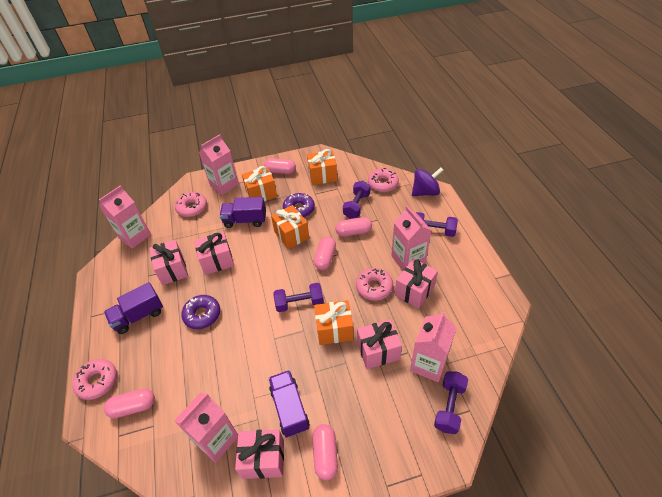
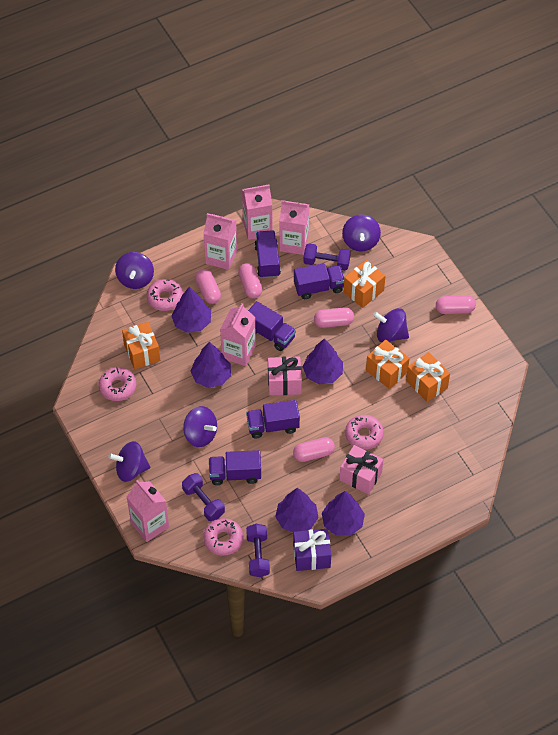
pink gift: [149,240,188,285] [194,232,234,275] [235,429,284,479] [357,319,402,369] [395,258,438,309] = 5 -> [268,356,302,396] [339,445,383,495] = 2
purple donut: [181,295,220,329] [283,193,315,218] = 2 -> none = 0
purple dumbbell: [273,283,323,312] [343,181,370,219] [416,212,458,237] [434,371,468,434] = 4 -> [182,473,225,521] [246,524,270,577] [303,243,351,271] = 3
purple gift: none = 0 -> [293,529,331,571] = 1
purple spinning top: [412,167,443,196] = 1 -> [108,441,150,482] [115,252,154,289] [183,406,217,447] [342,214,381,251] [373,308,409,342] = 5
purple tree: none = 0 -> [171,287,211,333] [191,342,231,388] [275,488,319,532] [302,338,343,384] [322,491,365,536] = 5
purple truck: [104,282,163,334] [219,197,266,228] [268,370,309,437] = 3 -> [209,450,261,485] [246,400,300,439] [248,301,296,351] [254,231,281,278] [294,263,344,299] = 5

